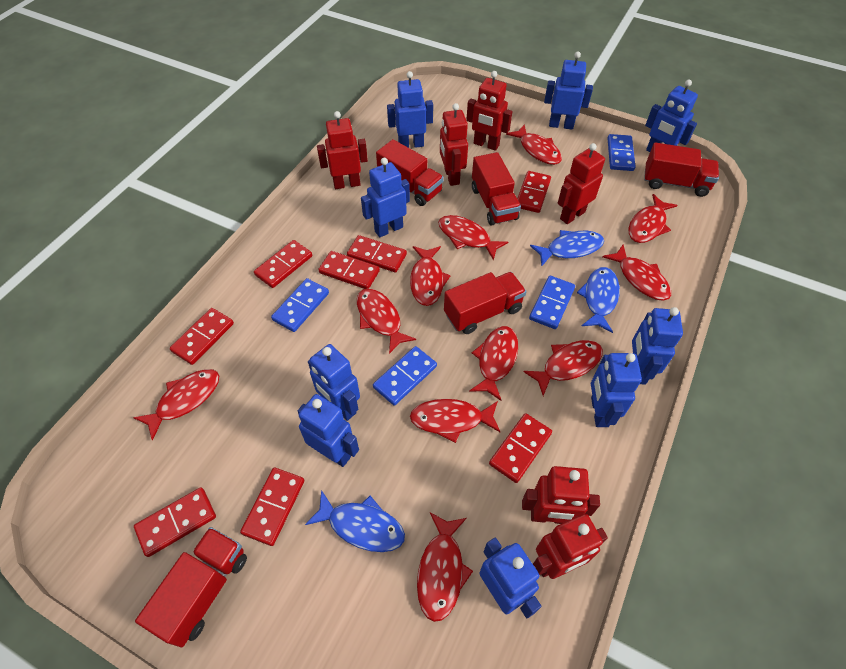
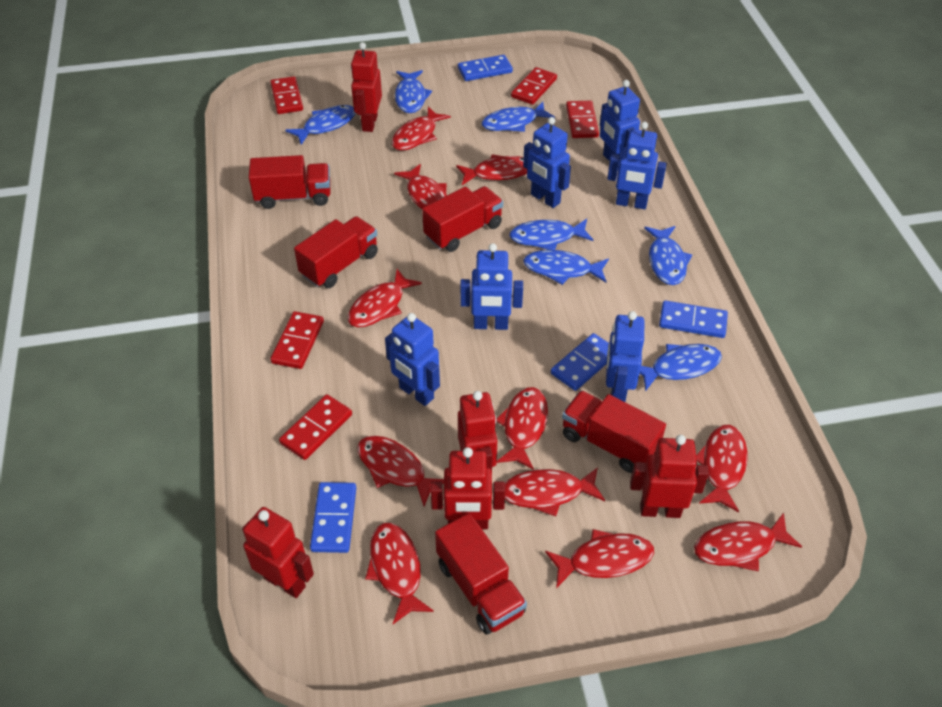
blue fish: [305,490,405,552] [530,230,604,267] [577,267,620,333] = 3 -> [286,105,355,145] [395,70,432,113] [481,102,555,132] [509,219,593,250] [523,250,609,285] [640,344,722,391] [644,226,692,285] = 7
blue robot: [298,394,359,467] [308,344,360,421] [361,158,410,237] [387,71,433,148] [479,537,541,618] [544,52,593,130] [591,353,642,427] [632,307,683,385] [645,80,698,152] = 9 -> [385,313,440,406] [460,243,523,330] [523,117,571,208] [600,80,640,169] [606,311,644,402] [607,122,667,209] = 6
red domino: [134,487,216,557] [170,308,234,365] [240,468,304,546] [254,240,312,288] [318,251,380,289] [347,235,407,272] [489,413,552,483] [517,171,551,213] = 8 -> [270,76,303,114] [270,311,324,369] [279,394,352,460] [511,67,557,105] [566,100,599,138] = 5
red robot: [317,111,368,189] [440,103,468,186] [466,71,512,151] [522,466,600,524] [533,514,608,579] [558,143,605,224] = 6 -> [242,507,314,598] [351,42,382,132] [431,447,505,529] [458,391,497,471] [630,435,709,518] = 5

